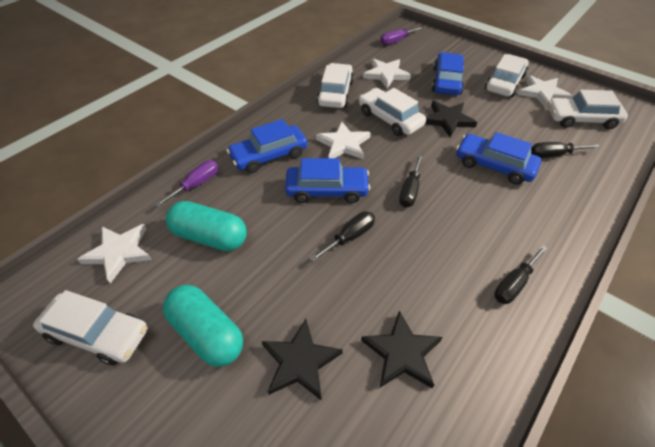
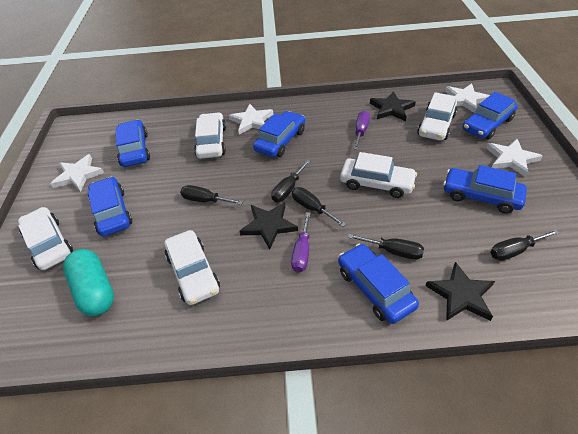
black screwdriver: [310,211,375,262] [399,154,423,207] [494,245,548,304] [531,142,600,158] = 4 -> [180,185,243,205] [271,159,310,202] [292,187,346,227] [348,234,424,260] [490,229,559,261] = 5
blue car: [227,119,308,173] [285,158,370,203] [432,52,464,95] [456,132,541,185] = 4 -> [88,177,132,237] [116,120,150,167] [253,111,305,157] [338,244,419,324] [443,165,527,214] [462,92,518,140] = 6
turquoise capsule: [163,285,243,367] [166,201,247,251] = 2 -> [63,249,114,316] = 1

